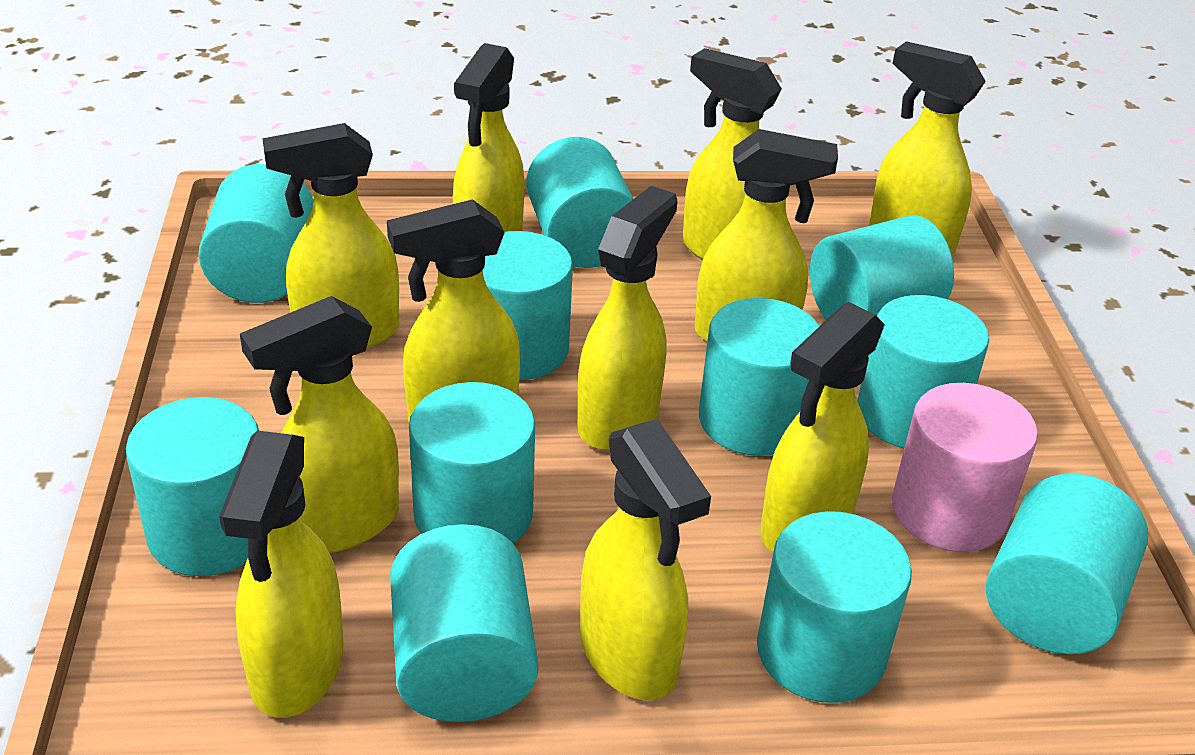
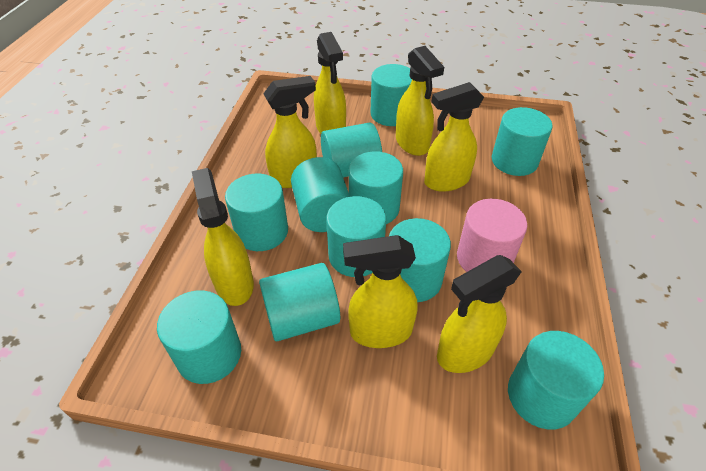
yellow spray bottle: [219,431,344,718] [240,296,399,553] [262,123,399,348] [387,199,521,422] [453,43,524,232] [577,186,678,450] [580,419,711,700] [683,48,782,261] [695,129,838,342] [760,302,885,552] [869,41,986,256] = 11 -> [192,168,254,306] [263,76,317,188] [314,32,346,133] [343,235,417,348] [396,46,444,156] [424,82,484,192] [437,255,522,373] = 7

